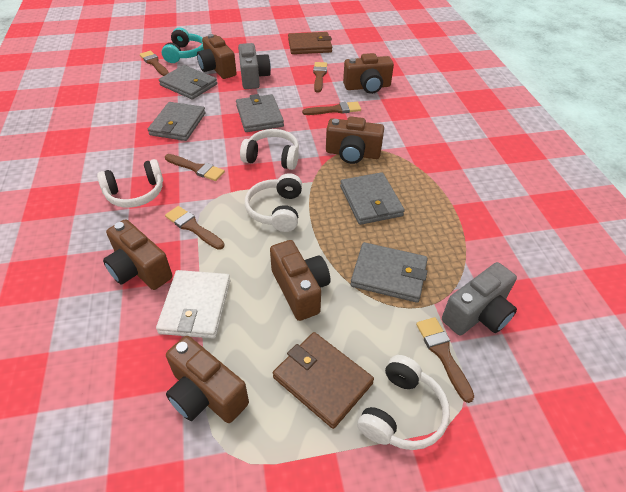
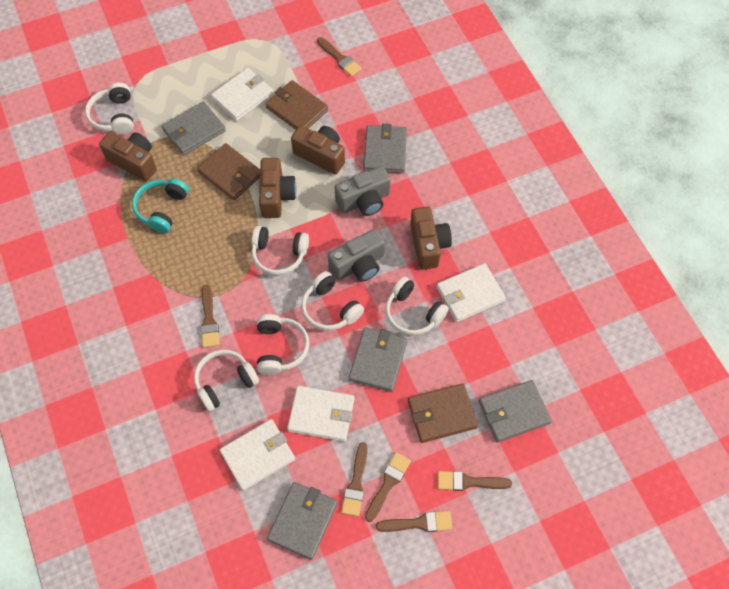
brown camera: [103,219,172,290] [166,336,249,423] [197,34,237,79] [270,240,330,321] [326,116,384,164] [343,53,394,94] = 6 -> [99,132,157,181] [259,158,297,218] [291,126,345,175] [410,206,452,270] = 4
brown wallet: [273,332,374,429] [288,32,332,54] = 2 -> [197,143,260,200] [265,80,328,130] [408,383,478,443] = 3
white headphones: [97,159,163,208] [240,129,299,170] [245,173,302,232] [357,355,450,450] = 4 -> [85,82,134,134] [194,349,259,411] [251,226,309,276] [257,314,309,375] [301,271,364,331] [385,277,449,336] = 6
white wallet: [156,270,231,339] = 1 -> [211,68,274,121] [220,419,295,491] [287,386,354,442] [436,263,506,322] = 4

